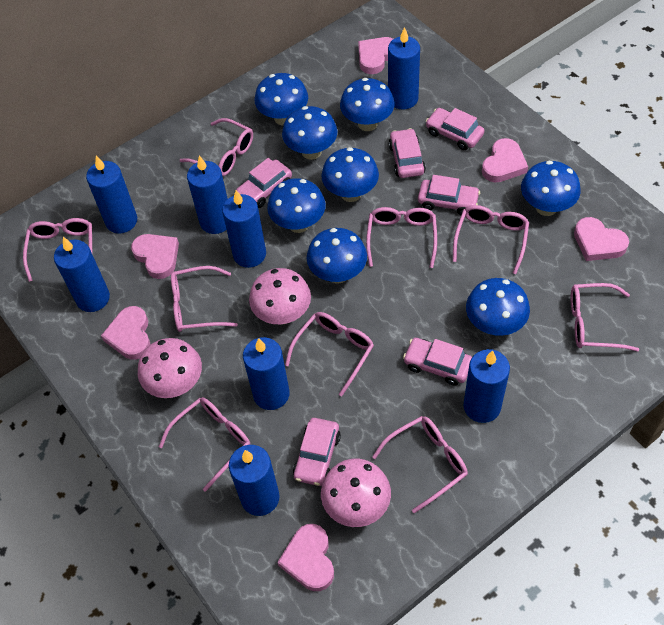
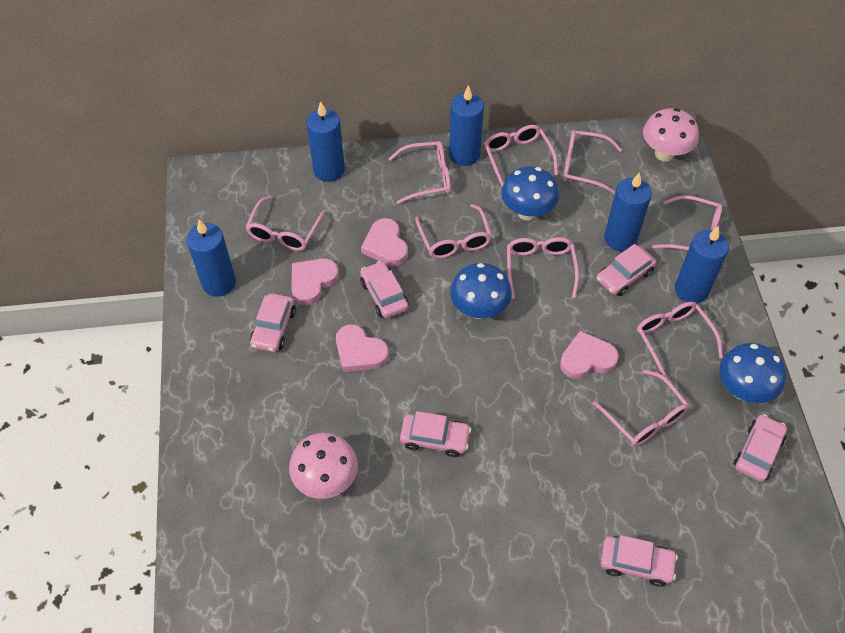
blue candle: [54,237,110,312] [86,156,137,234] [187,155,228,234] [222,190,266,268] [229,445,280,516] [243,337,289,410] [388,27,420,110] [464,349,510,423] = 8 -> [186,220,236,297] [306,101,345,182] [449,85,484,166] [604,172,652,251] [675,226,729,303] = 5
blue mushroom: [255,73,308,125] [267,178,326,233] [282,106,337,160] [306,228,367,283] [321,147,379,202] [340,78,395,131] [466,278,530,336] [521,161,581,216] = 8 -> [450,263,512,319] [501,166,559,221] [720,343,786,403] = 3
pink heart: [101,306,151,360] [131,234,179,279] [277,524,334,591] [358,37,393,74] [482,138,528,183] [574,217,629,261] = 6 -> [291,258,339,305] [336,324,389,372] [361,218,408,266] [560,331,619,379] = 4
pink mushroom: [138,338,202,398] [249,268,311,324] [321,459,391,527] = 3 -> [289,433,358,499] [643,108,699,162] = 2

